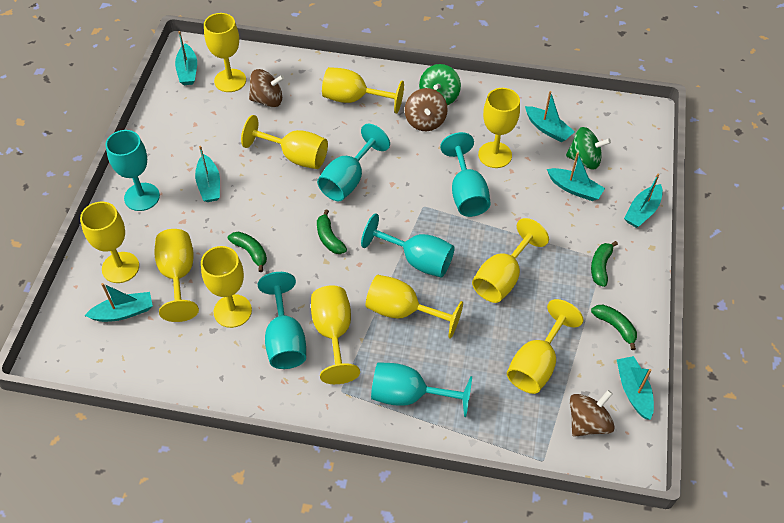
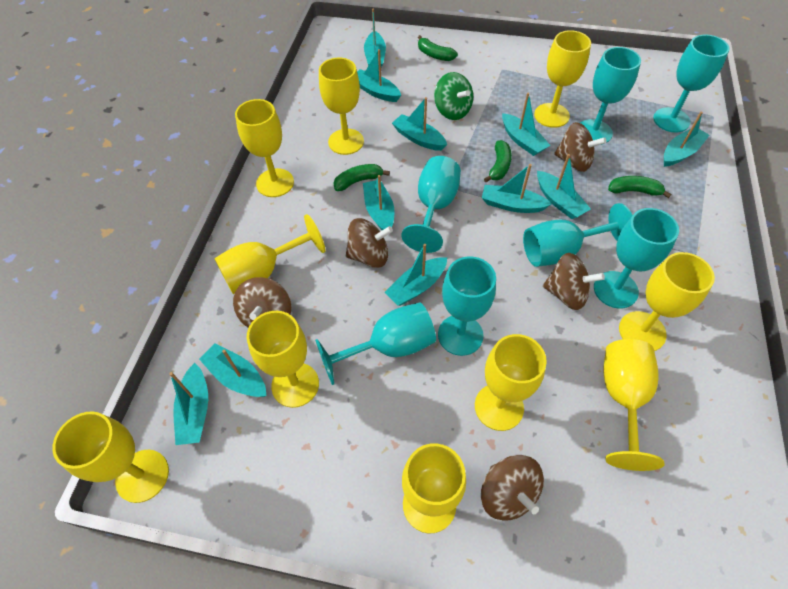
brown spinning top: [249,69,284,107] [405,88,448,131] [570,390,615,437] = 3 -> [233,277,291,328] [346,218,393,268] [481,455,544,521] [543,253,605,310] [554,122,606,172] = 5
green spinning top: [419,64,461,105] [566,127,611,170] = 2 -> [434,72,473,120] = 1
turquoise boat: [84,283,153,322] [175,31,197,85] [195,146,220,202] [525,91,575,142] [547,152,605,201] [617,356,654,420] [624,174,663,228] = 7 -> [169,363,208,445] [199,343,267,397] [357,49,401,102] [363,175,394,230] [364,9,386,67] [385,244,447,306] [392,97,447,151] [482,164,552,213] [502,93,551,156] [537,154,591,219] [664,112,709,167] = 11
turquoise goblet: [105,130,160,211] [258,272,306,369] [317,124,390,201] [361,213,455,278] [371,362,472,417] [440,132,491,217] = 6 -> [315,302,436,385] [401,156,461,253] [438,256,496,356] [523,203,632,267] [580,47,641,145] [594,208,679,309] [653,35,730,132] = 7
yellow goblet: [80,202,139,283] [155,229,199,322] [201,246,252,328] [204,13,246,92] [241,115,328,169] [311,285,360,384] [322,67,404,113] [366,275,463,339] [472,218,549,303] [478,88,520,168] [507,299,583,394] = 11 -> [52,411,169,503] [214,214,326,294] [235,99,294,197] [247,311,319,408] [319,58,364,155] [402,443,466,533] [475,334,547,431] [534,30,591,128] [604,339,665,471] [619,252,715,351] = 10

